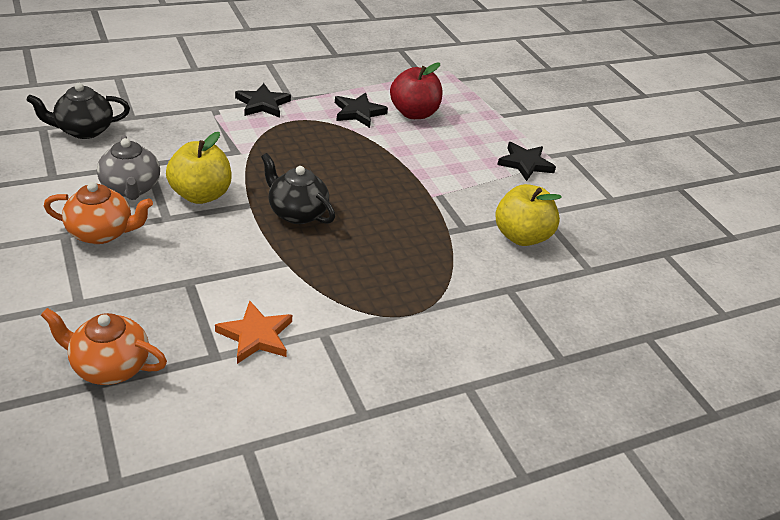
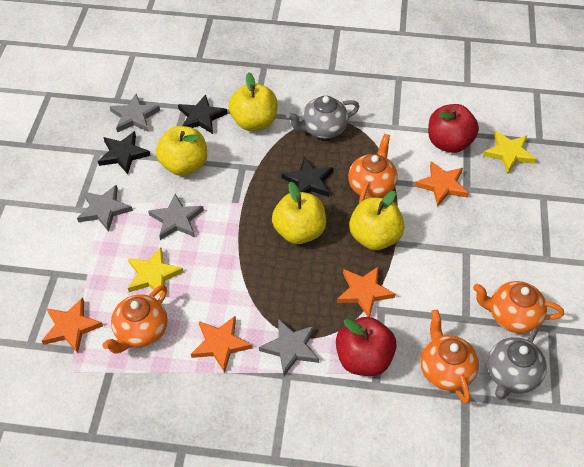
black teapot: [26,83,130,139] [261,153,335,224] = 2 -> none = 0
grey star: none = 0 -> [77,185,133,232] [110,94,160,132] [148,194,204,240] [259,319,319,376] = 4
grey teapot: [97,135,160,200] = 1 -> [287,96,360,139] [487,327,547,400] = 2
orange star: [215,301,292,364] = 1 -> [42,298,103,353] [191,316,252,373] [337,266,395,317] [415,161,469,206] = 4
orange teapot: [41,308,167,385] [44,182,153,244] = 2 -> [102,285,168,354] [348,134,398,203] [421,310,479,404] [473,281,564,333] = 4
red apple: [390,63,442,119] = 1 -> [336,317,397,376] [428,104,479,153] = 2
yellow apple: [166,132,232,204] [495,184,562,246] = 2 -> [156,126,207,176] [229,72,277,131] [272,182,326,244] [349,191,404,250] = 4
yellow star: none = 0 -> [128,247,184,295] [483,131,537,173] = 2

